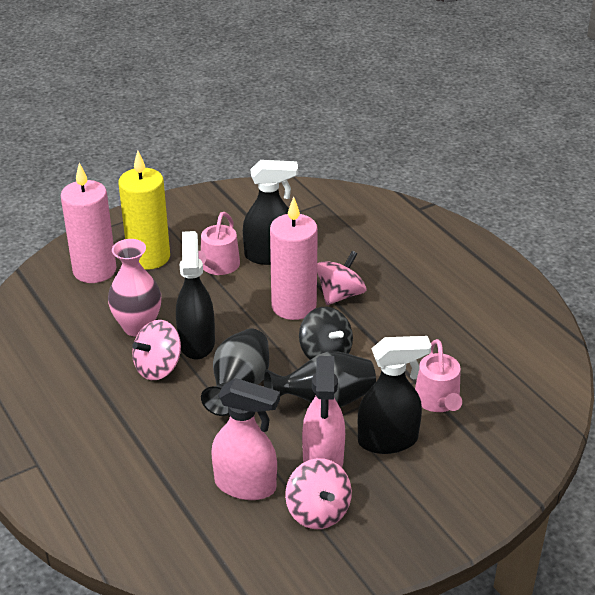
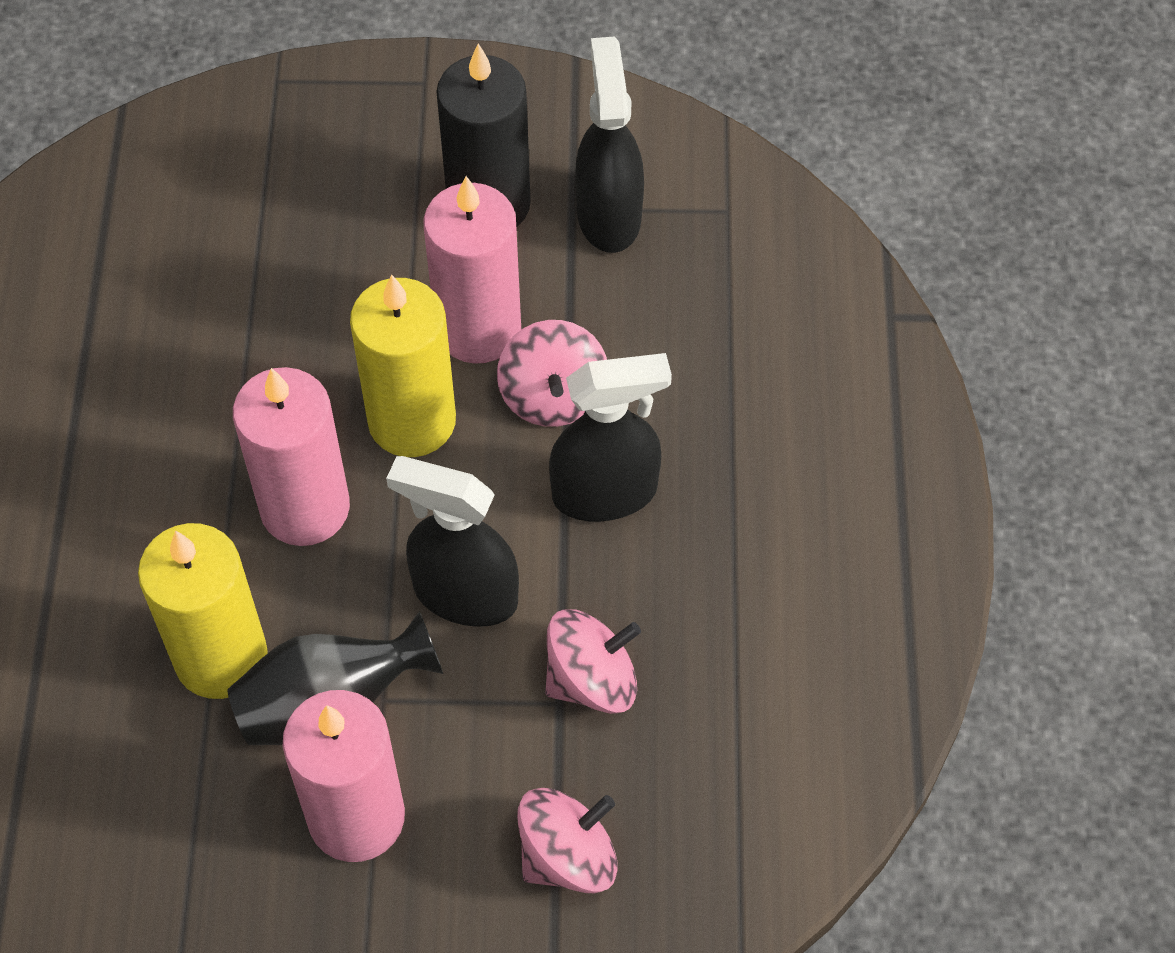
black candle: none = 0 -> [436,44,531,227] = 1
black spinning top: [299,307,353,360] = 1 -> none = 0
black vase: [201,329,269,416] [264,351,376,407] = 2 -> [227,611,443,745] = 1
pink candle: [61,163,116,283] [270,197,318,320] = 2 -> [233,367,350,546] [283,690,405,862] [423,176,521,364] = 3
pink spray bottle: [211,378,280,500] [302,356,345,468] = 2 -> none = 0
pink vase: [108,239,161,337] = 1 -> none = 0
pink watering can: [198,212,240,275] [415,339,462,412] = 2 -> none = 0
yellow candle: [118,151,170,270] = 1 -> [138,523,268,699] [350,275,456,457] = 2

